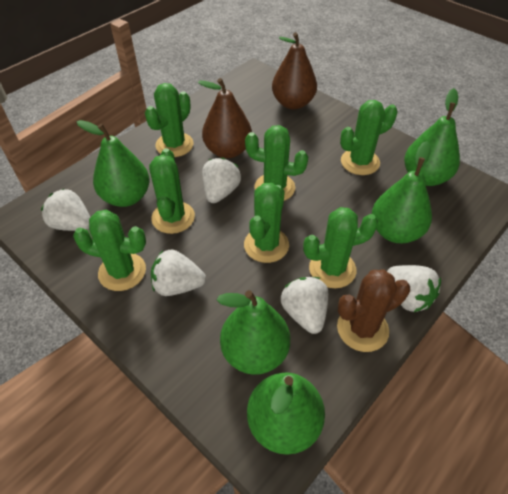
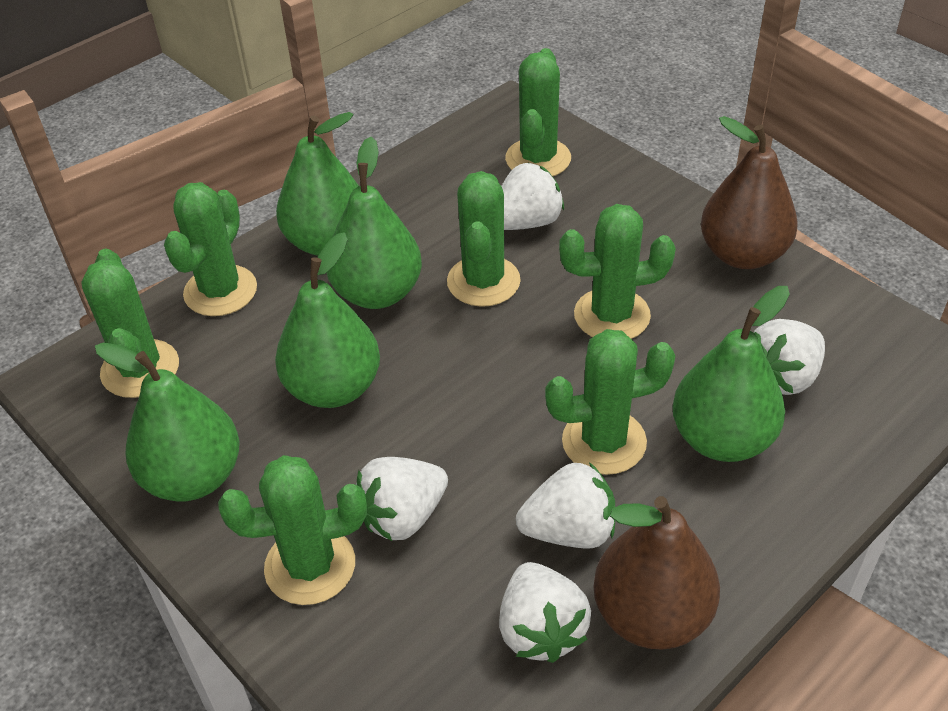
brown cactus: [337,270,410,352] = 1 -> none = 0

